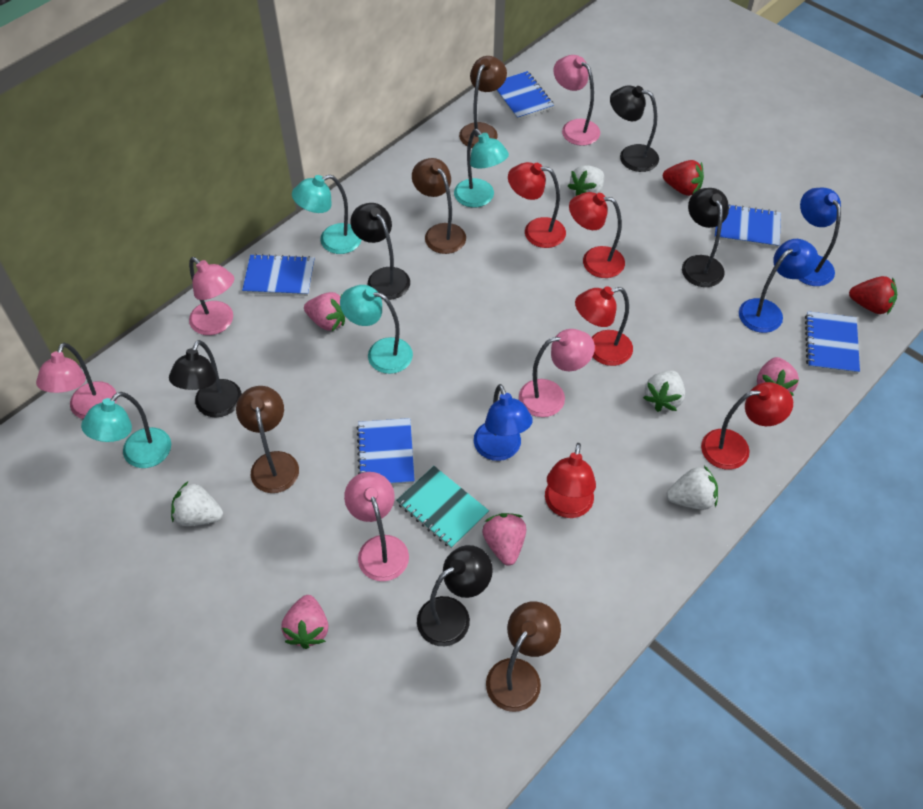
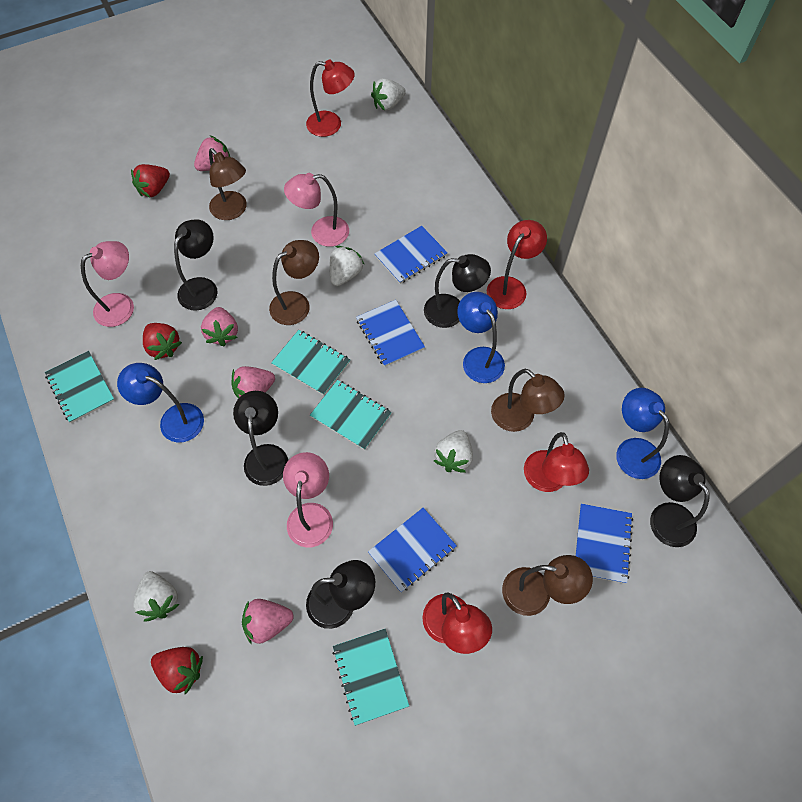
blue notebook: [242,254,315,296] [357,418,415,485] [495,71,554,120] [714,204,781,248] [805,311,860,374] = 5 -> [356,300,425,367] [368,507,457,592] [374,226,448,284] [575,504,633,584] = 4
pink lamp: [36,343,117,419] [189,257,234,335] [344,472,409,581] [519,329,595,417] [553,55,600,146] = 5 -> [81,241,134,327] [283,452,333,548] [284,173,349,247] = 3
red lamp: [508,162,566,248] [545,443,596,518] [569,192,625,278] [575,286,633,366] [701,382,793,470] = 5 -> [306,60,355,137] [422,592,492,654] [487,220,547,309] [524,432,589,492] = 4
red strawberry: [663,160,704,196] [849,276,897,314] = 2 -> [131,164,170,197] [143,323,182,360] [151,647,203,694] = 3
turquoise lamp: [81,392,171,468] [292,175,362,254] [340,285,413,374] [454,129,509,207] = 4 -> none = 0
turquoise notebook: [396,466,489,549] = 1 -> [45,351,115,423] [271,330,350,395] [310,380,392,450] [332,629,409,726] = 4

